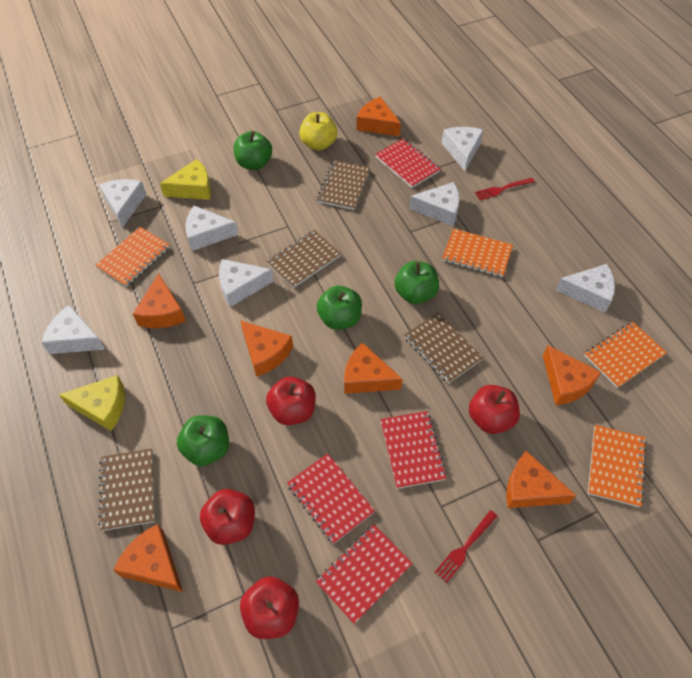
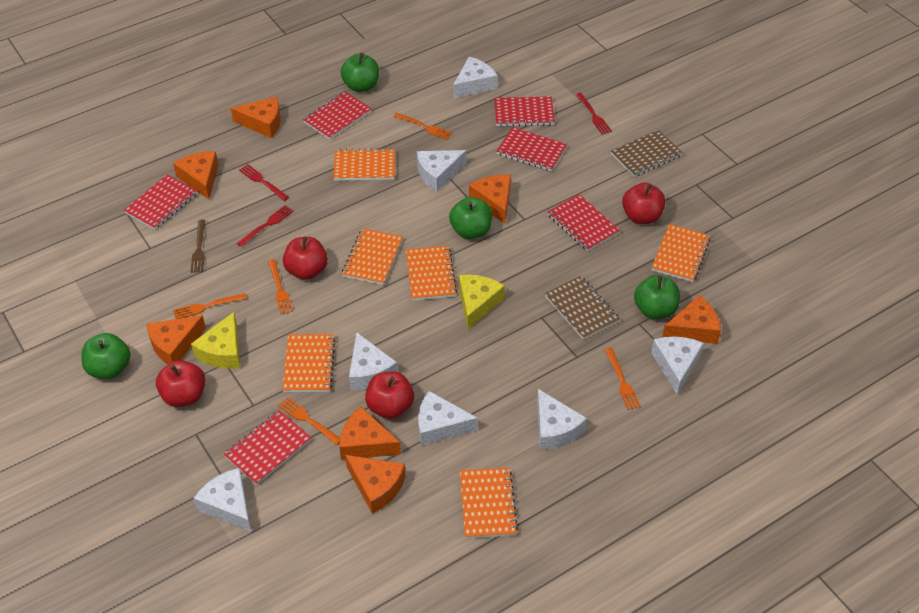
brown fork: none = 0 -> [190,220,206,273] = 1
brown notebook: [99,448,155,531] [266,230,341,288] [317,160,370,210] [404,313,483,384] = 4 -> [544,276,620,339] [611,130,683,177] = 2
orange fork: none = 0 -> [173,293,247,319] [268,259,293,314] [278,397,340,445] [393,112,452,140] [605,348,641,410] = 5
orange notebook: [95,227,170,287] [442,229,513,277] [584,322,667,388] [588,425,647,507] = 4 -> [282,334,336,392] [333,148,395,181] [342,228,403,285] [406,246,457,301] [460,468,518,538] [651,224,711,282] = 6
red fork: [435,510,497,583] [475,178,535,200] = 2 -> [237,205,294,247] [239,164,289,201] [575,93,612,135] = 3
red notebook: [287,453,375,544] [316,525,413,624] [375,139,440,188] [380,411,447,489] = 4 -> [124,174,197,230] [224,410,311,485] [303,92,372,140] [494,96,555,126] [496,127,567,171] [547,194,620,251] = 6
yellow apple: [299,112,337,150] = 1 -> none = 0

